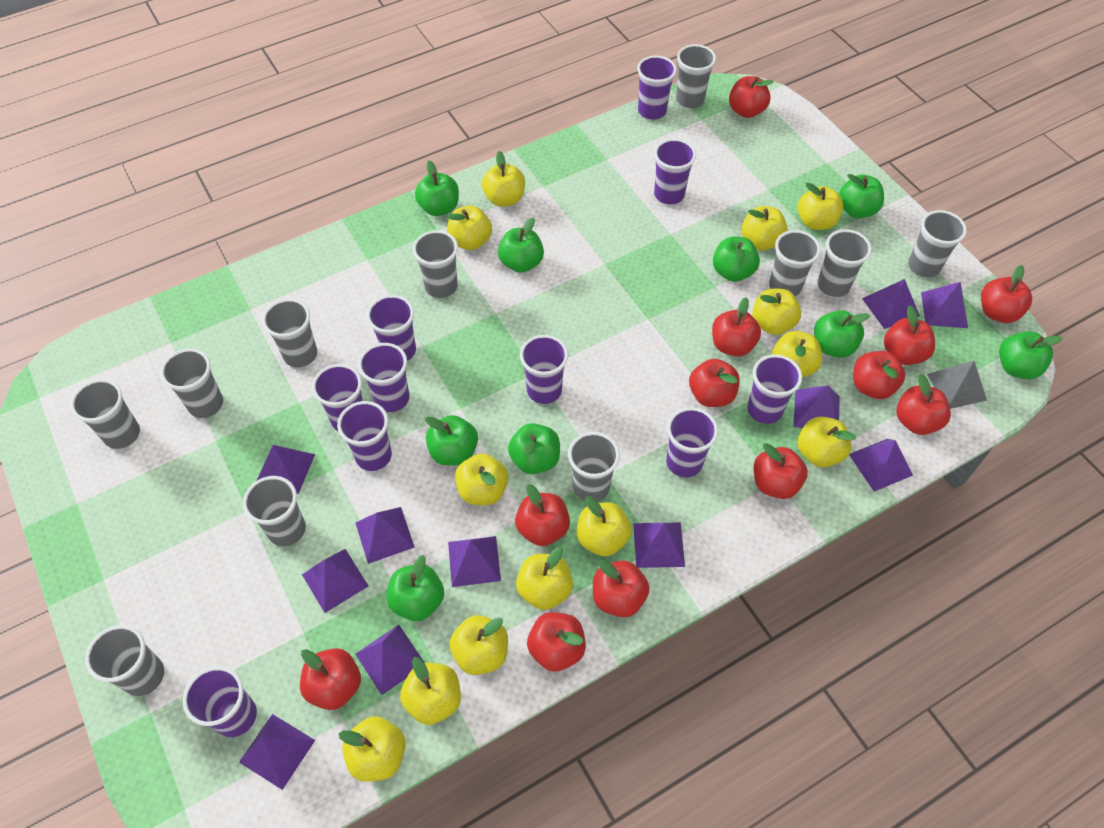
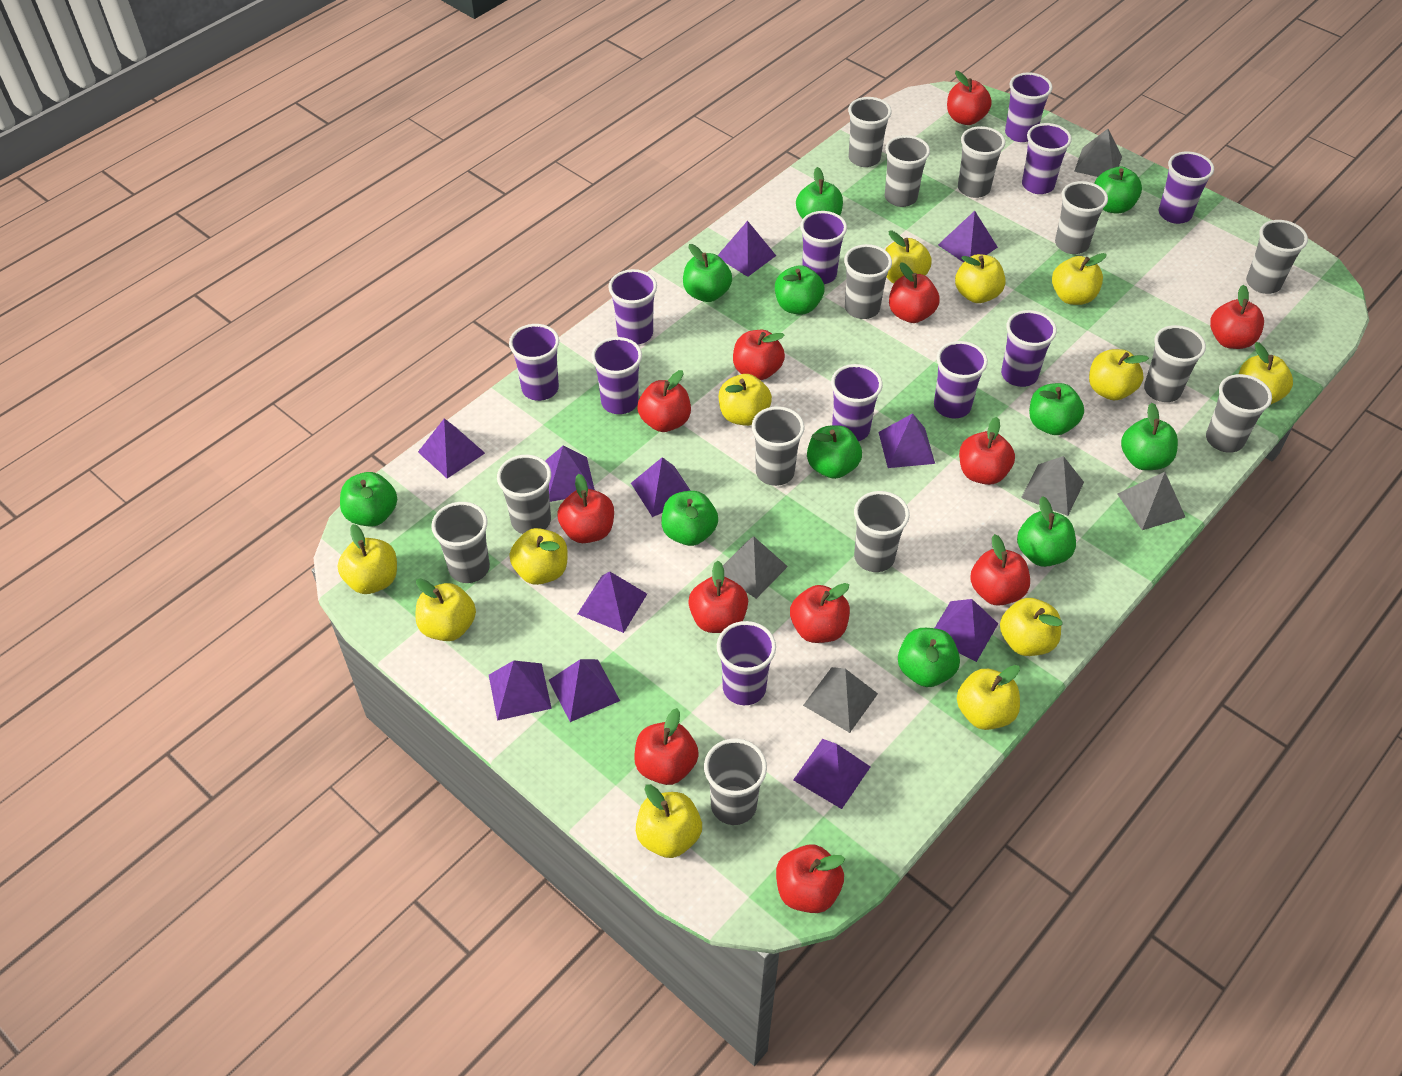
green apple: [387,555,444,621] [415,161,459,216] [425,415,478,466] [498,218,544,273] [508,423,560,474] [713,237,760,282] [814,310,870,358] [839,174,884,218] [999,331,1063,379] = 9 -> [340,472,397,527] [661,491,718,546] [683,244,732,302] [775,265,824,314] [796,167,843,219] [807,425,862,479] [898,628,960,687] [1017,496,1076,567] [1029,383,1084,435] [1094,167,1142,214] [1121,403,1178,470] = 11
grey cup: [70,379,140,449] [85,625,164,696] [160,349,223,418] [243,476,306,546] [262,299,317,367] [413,230,458,298] [568,432,620,501] [676,44,716,108] [769,230,821,296] [818,229,872,297] [908,210,967,277] = 11 -> [431,502,490,583] [497,455,551,534] [704,738,767,825] [752,406,805,486] [844,244,892,319] [848,97,892,167] [854,491,910,572] [885,135,930,207] [958,126,1005,198] [1055,181,1108,254] [1144,325,1206,402] [1206,374,1272,453] [1246,220,1308,294] = 13
grey pyramid: [927,361,987,409] = 1 -> [723,536,788,599] [803,667,878,733] [1021,456,1084,516] [1074,129,1122,177] [1117,472,1185,530] = 5
purple cup: [183,666,257,737] [312,364,363,431] [337,401,392,471] [358,343,410,412] [367,295,416,361] [520,335,568,404] [637,56,677,120] [654,139,696,204] [666,407,718,477] [747,354,802,424] = 10 -> [509,324,559,401] [591,337,642,414] [608,269,657,344] [717,621,776,705] [800,211,847,284] [831,364,883,441] [934,341,988,418] [1001,310,1057,387] [1005,73,1053,142] [1022,123,1072,194] [1159,152,1214,224] = 11
yellow apple: [339,716,406,782] [400,657,461,725] [447,206,492,250] [449,615,508,675] [455,453,508,505] [482,151,525,207] [516,547,573,610] [577,496,632,556] [741,206,788,251] [752,288,801,335] [772,331,822,378] [798,183,843,230] [798,417,856,467] = 13 -> [338,524,397,594] [416,578,476,641] [509,528,568,585] [636,784,702,858] [719,374,772,426] [885,230,932,283] [955,254,1006,303] [957,665,1020,730] [1000,598,1062,656] [1052,253,1107,305] [1089,349,1149,401] [1239,342,1293,405] = 12

